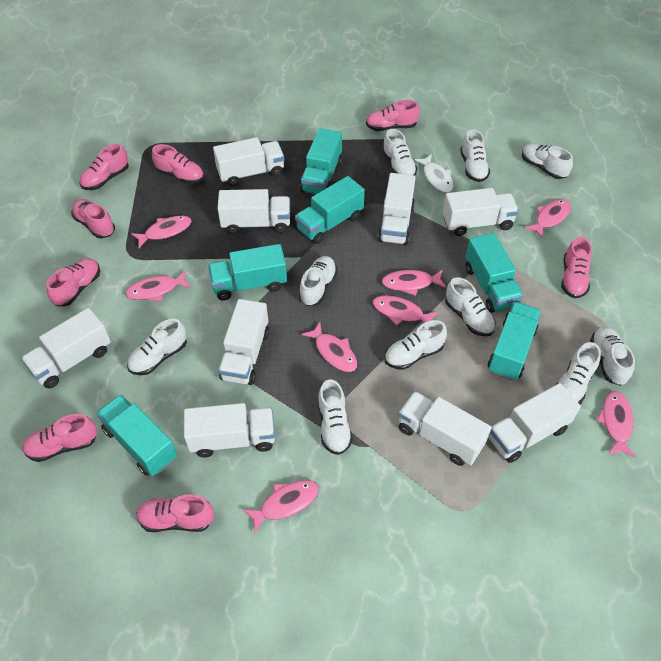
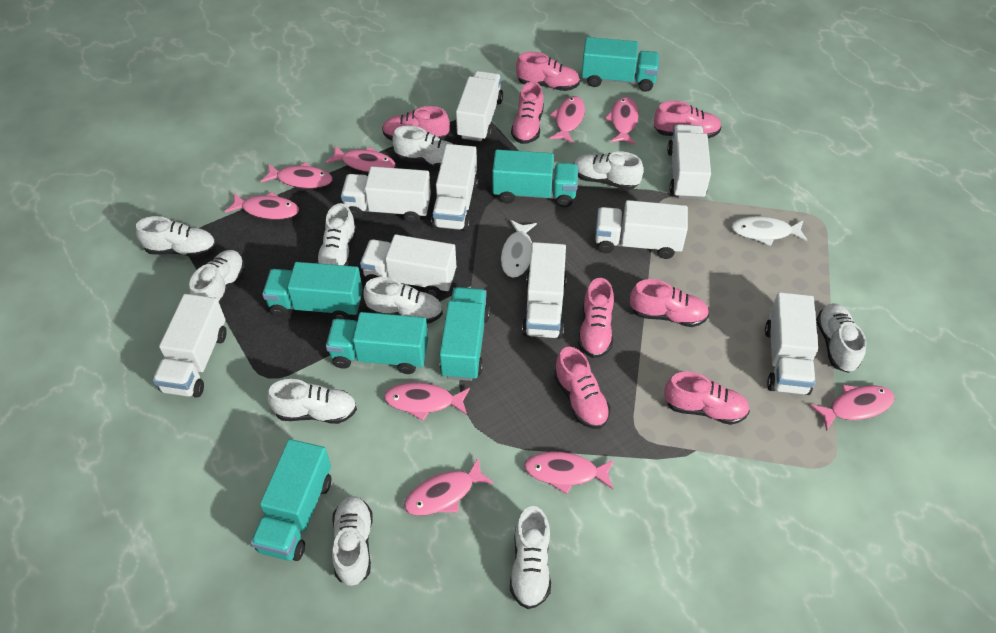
pink fish: [125,270,191,301] [131,216,192,248] [242,480,319,534] [301,322,357,372] [373,295,438,326] [382,270,446,296] [524,199,571,239] [596,391,636,457] = 8 -> [225,192,299,220] [260,162,333,189] [326,145,396,172] [384,383,470,421] [404,458,494,516] [524,451,614,494] [549,96,585,144] [605,97,639,144] [810,385,895,431] = 9
white fish: [414,154,454,193] = 1 -> [501,220,537,278] [731,216,808,246] = 2

